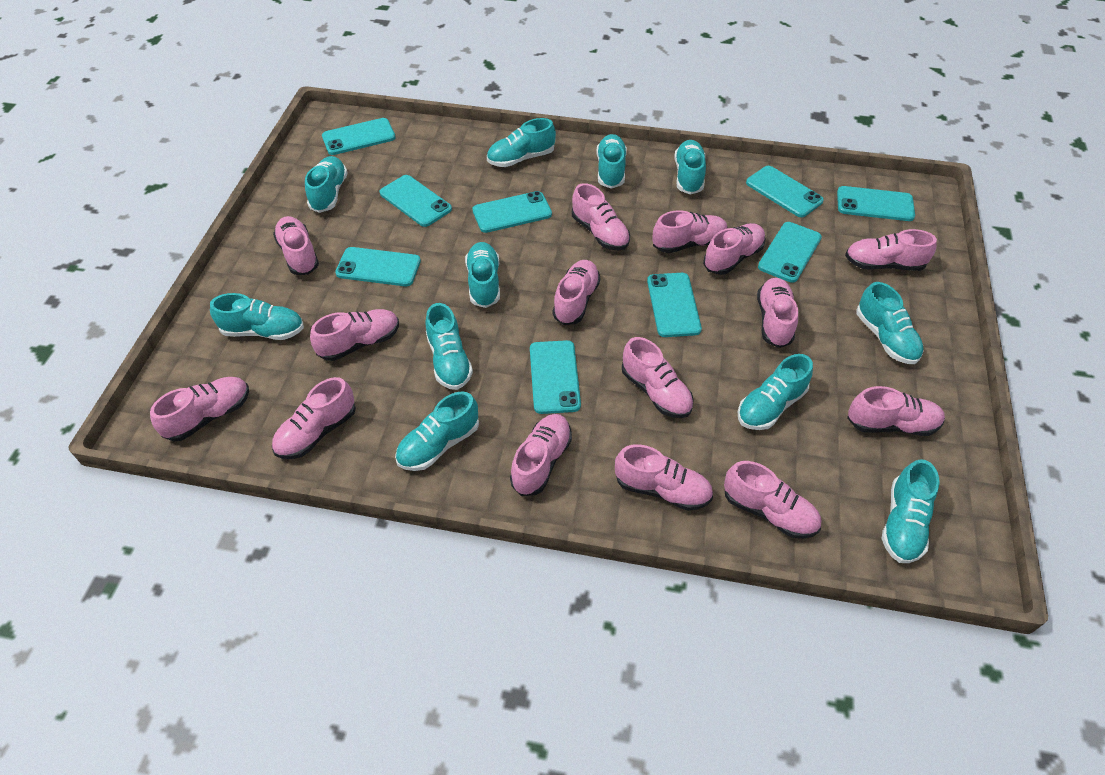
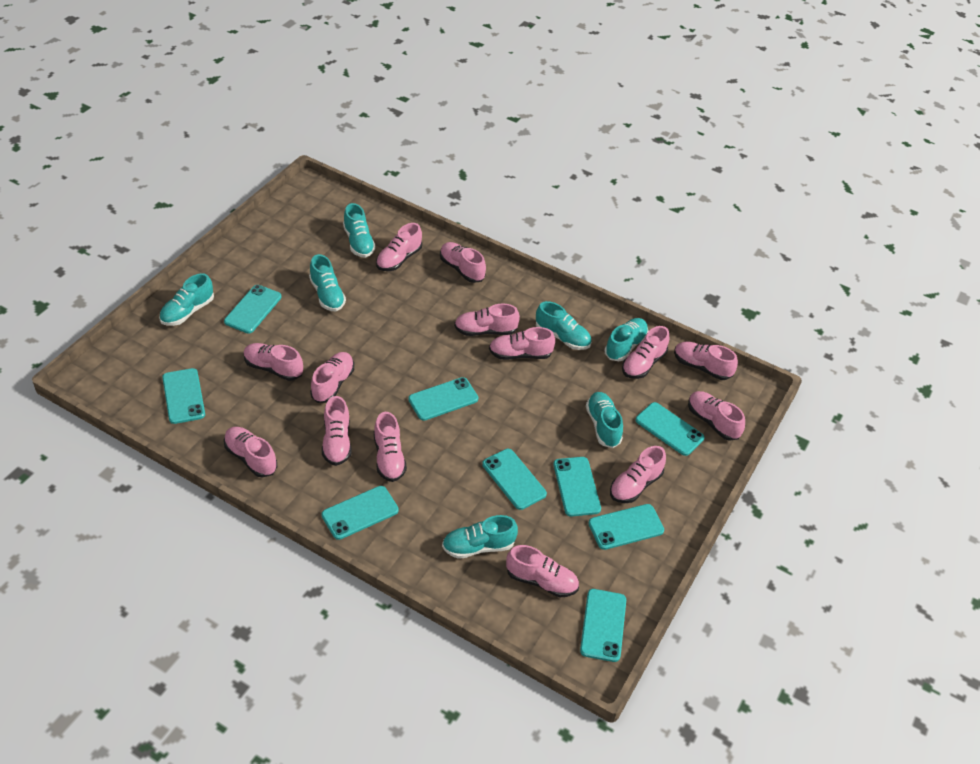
pink shoe: [150,377,249,441] [272,377,356,459] [273,216,319,275] [310,309,399,361] [510,414,572,496] [553,260,600,325] [572,183,630,250] [615,444,713,511] [622,337,694,418] [653,210,728,253] [703,223,766,275] [724,461,821,539] [757,278,798,348] [845,229,937,271] [847,386,945,436] = 15 -> [224,427,277,478] [244,343,303,381] [310,352,354,403] [322,396,351,466] [374,412,407,482] [376,223,422,271] [440,242,486,283] [454,303,520,336] [489,327,555,360] [506,545,579,597] [610,446,666,503] [622,326,669,379] [674,342,738,380] [688,391,745,441] = 14
turquoise shoe: [210,293,304,340] [305,156,348,213] [395,391,479,471] [425,303,473,390] [465,242,500,308] [487,118,556,167] [596,134,627,189] [674,140,706,195] [738,354,813,430] [856,282,924,364] [881,459,940,563] = 11 -> [159,273,214,326] [309,254,346,311] [343,203,376,258] [442,515,518,559] [536,301,592,350] [586,392,623,448] [604,318,649,361] = 7

